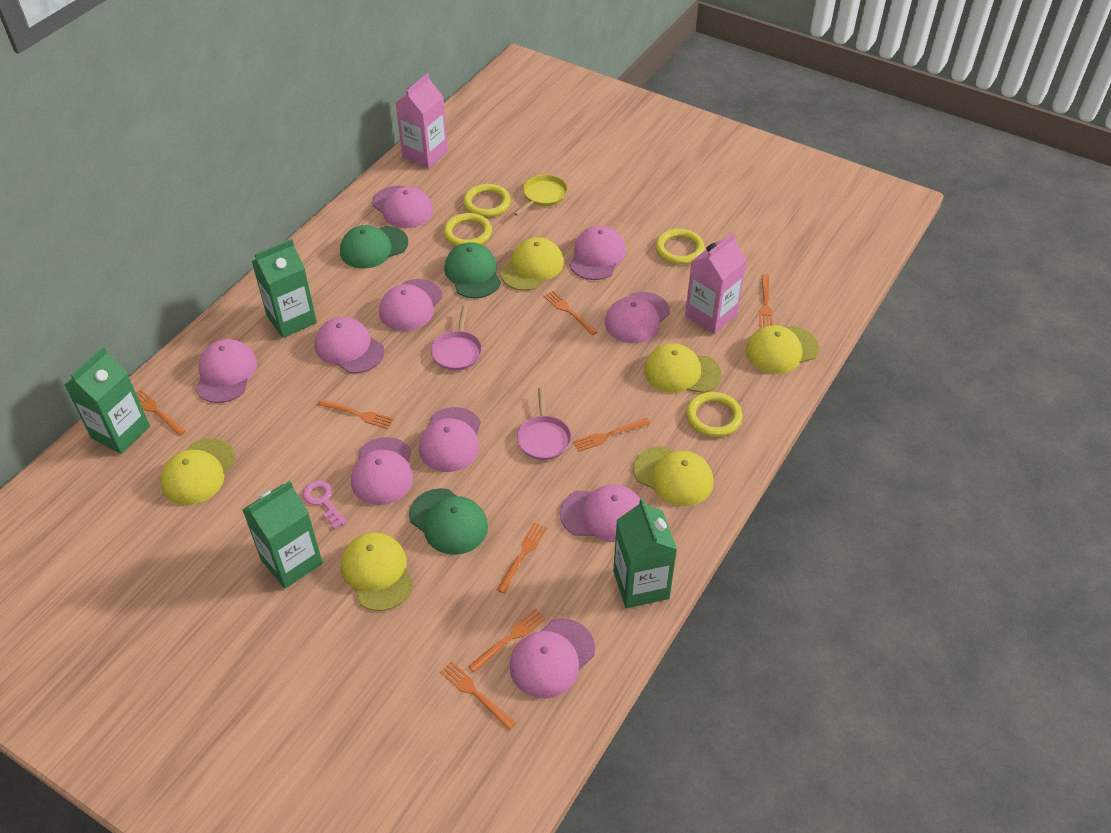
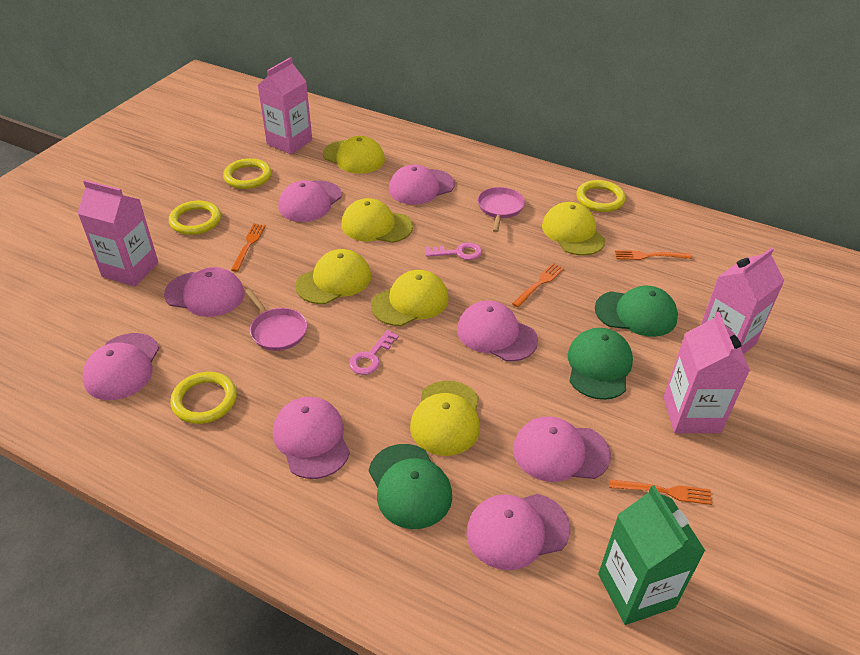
green carton: [65,347,150,454] [242,481,323,589] [252,239,317,338] [613,498,677,608] = 4 -> [598,485,705,625] = 1
orange fork: [136,390,186,436] [318,399,394,429] [440,661,516,730] [468,608,546,673] [497,523,547,594] [544,291,598,335] [573,418,650,452] [759,275,772,327] = 8 -> [231,224,266,272] [512,263,564,307] [609,479,712,505] [615,250,692,260] = 4
pink cap: [196,339,257,403] [315,317,384,373] [351,437,413,505] [372,186,433,228] [379,279,443,331] [419,407,481,472] [509,618,595,699] [560,484,640,542] [569,225,626,280] [605,292,670,343] = 10 -> [82,333,159,400] [164,267,244,317] [273,397,350,479] [278,180,342,222] [389,164,455,205] [457,300,538,361] [466,494,570,570] [513,417,611,482] = 8
pink carton: [396,73,448,168] [685,233,747,334] = 2 -> [77,180,158,286] [257,57,312,154] [663,312,750,433] [701,247,784,355] = 4
pink key: [302,481,347,529] = 1 -> [349,330,399,375] [425,242,482,260] = 2
yellow pan: [514,175,568,216] = 1 -> none = 0

